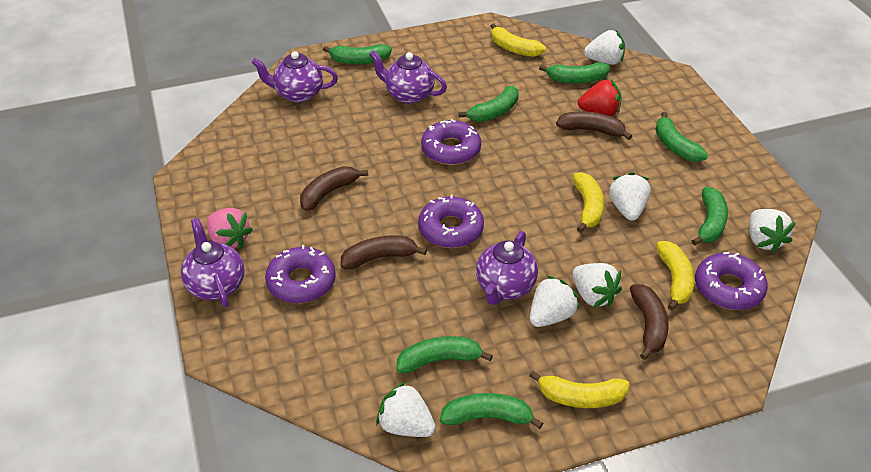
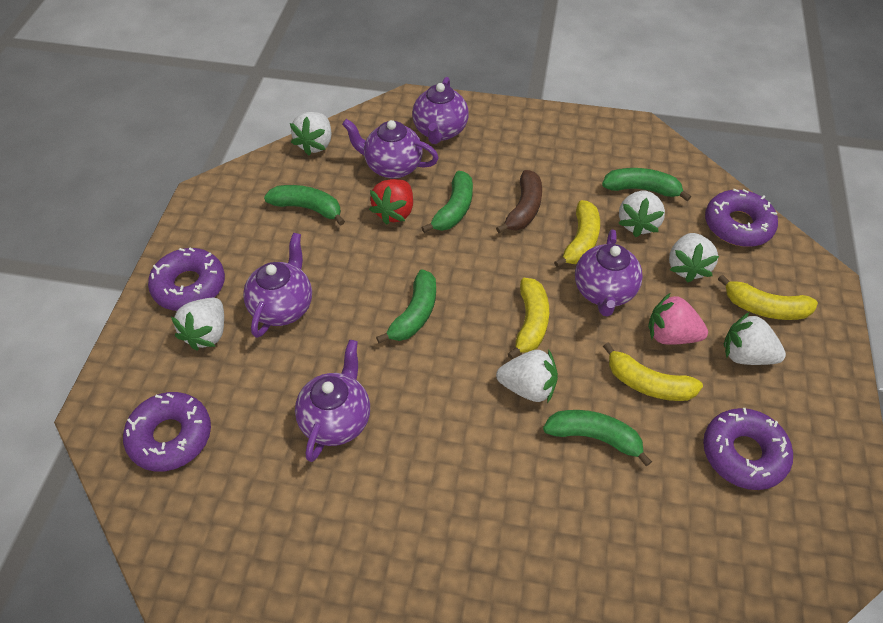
brown banana: [300,166,368,211] [341,236,427,269] [556,111,632,140] [630,284,669,360] = 4 -> [496,170,542,233] = 1
green banana: [323,44,392,64] [396,336,493,373] [440,393,543,429] [458,86,519,122] [539,62,610,83] [655,112,708,162] [692,187,728,246] = 7 -> [264,185,345,226] [376,269,436,343] [421,171,473,233] [543,410,652,467] [602,168,691,201] = 5
purple teapot: [181,218,244,307] [252,51,338,103] [369,51,447,104] [476,231,538,305] = 4 -> [243,233,312,338] [295,340,370,462] [342,119,439,179] [412,77,469,144] [575,229,643,316] = 5

